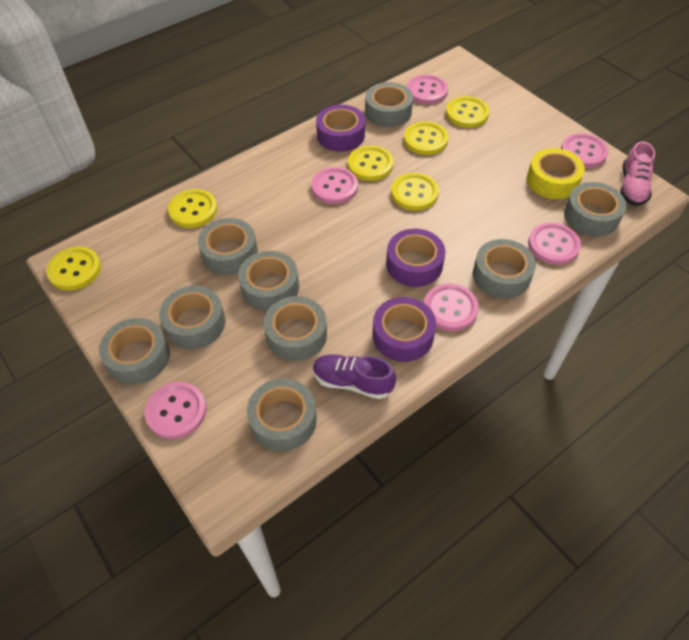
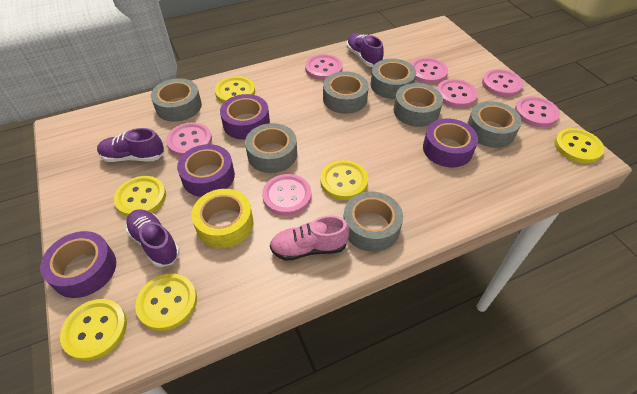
grey tape: [99,318,170,385] [159,286,225,349] [198,218,258,275] [238,251,299,311] [247,379,317,451] [264,296,327,361] [365,82,413,127] [473,239,536,299] [564,182,626,236] = 9 -> [151,78,202,122] [245,123,297,173] [323,71,369,114] [343,192,403,252] [371,58,416,99] [393,83,443,127] [467,101,522,148] = 7
pink button: [145,382,207,439] [311,167,358,204] [407,75,448,104] [424,283,479,331] [528,223,581,265] [561,133,608,168] = 6 -> [166,122,212,156] [262,174,311,216] [305,54,343,80] [411,58,448,84] [437,79,478,108] [482,69,524,97] [515,96,560,127] = 7
purple shoe: [313,354,396,399] = 1 -> [97,128,165,162] [125,209,180,267] [347,33,384,67] = 3
purple tape: [316,105,365,152] [372,297,436,362] [386,229,445,287] = 3 -> [40,231,116,298] [177,144,235,197] [220,94,270,140] [423,119,478,167] = 4

